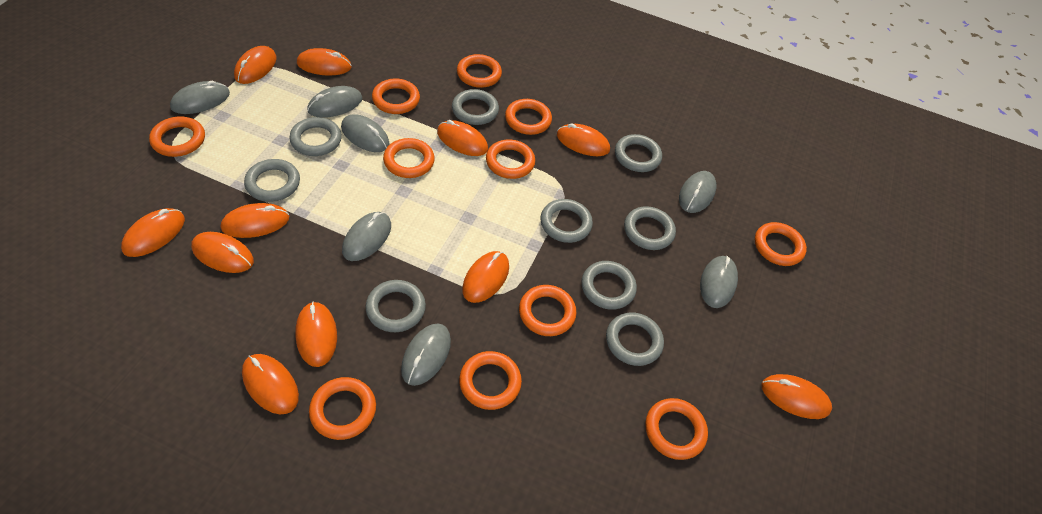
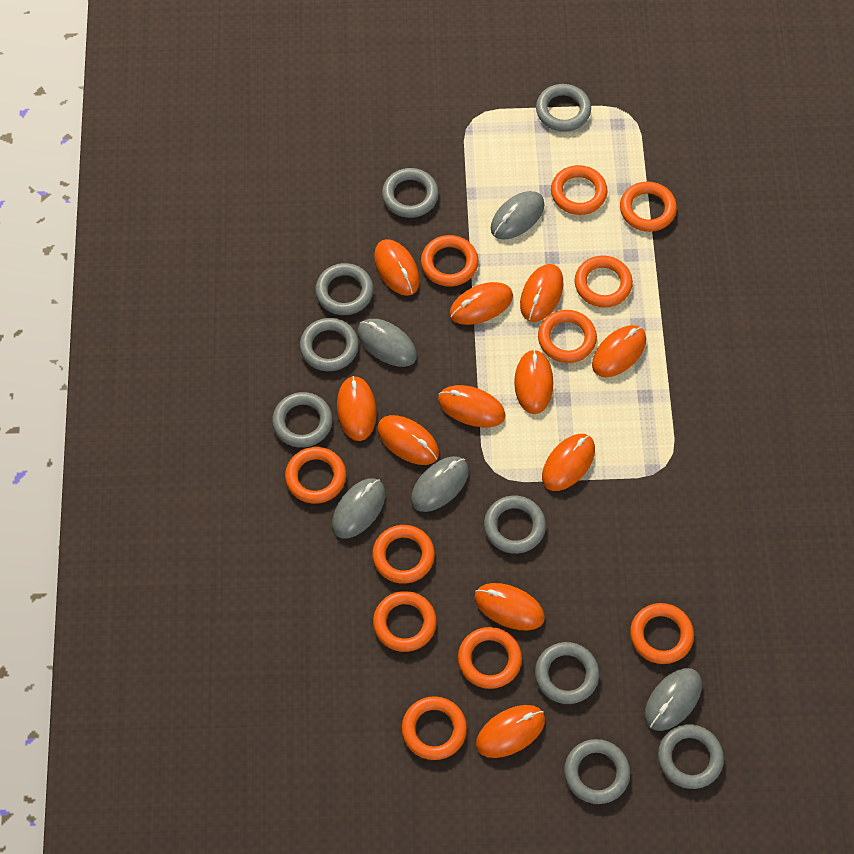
grey mouse: [170,80,230,114] [307,86,362,118] [341,114,390,152] [342,212,391,261] [401,323,451,386] [679,171,717,213] [700,256,738,308] = 7 -> [332,478,385,539] [358,319,417,367] [411,456,469,512] [491,191,545,239] [645,668,702,731] = 5

